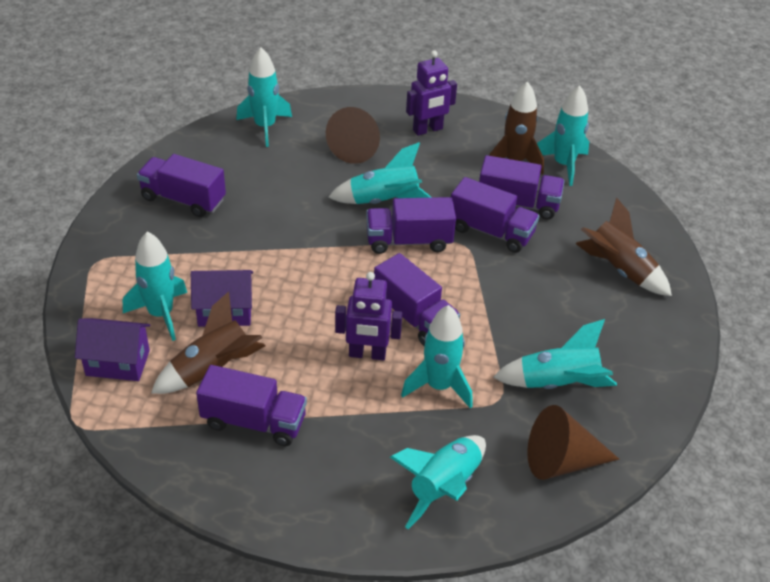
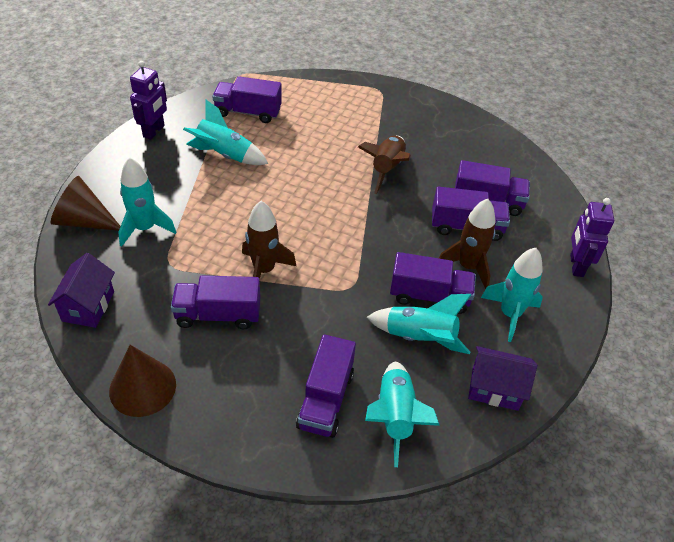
turquoise rocket: [123,232,187,341] [236,47,292,147] [328,142,432,204] [390,435,486,529] [401,305,473,409] [493,319,617,389] [537,85,589,186] = 7 -> [118,157,176,247] [183,99,268,165] [365,362,440,467] [367,294,472,354] [481,248,543,342] = 5

